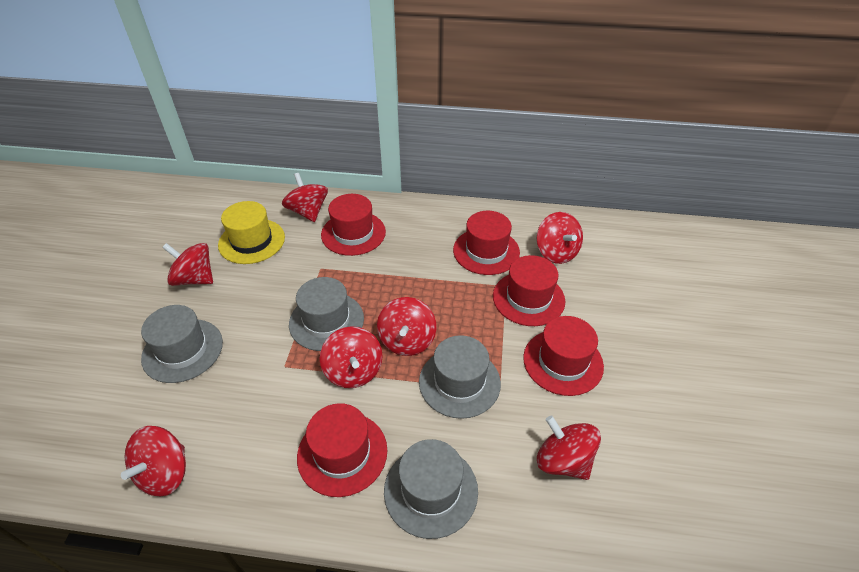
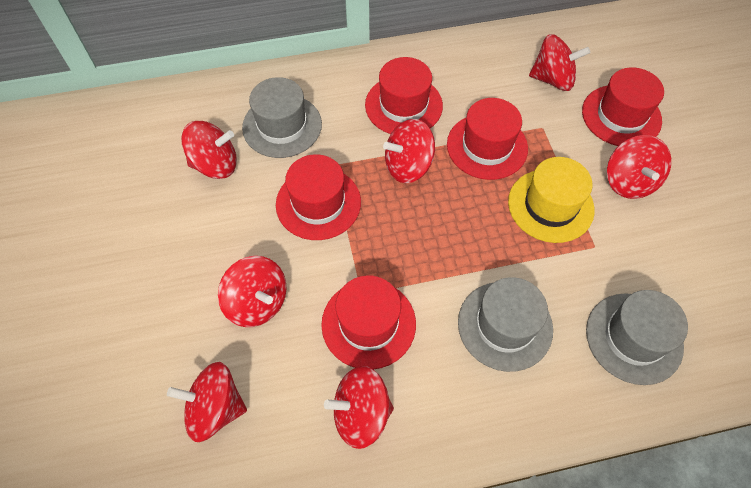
grey hat: [141,305,223,383] [289,277,364,351] [384,439,478,539] [419,335,501,419] = 4 -> [242,77,322,158] [458,277,553,372] [586,290,688,385] = 3

